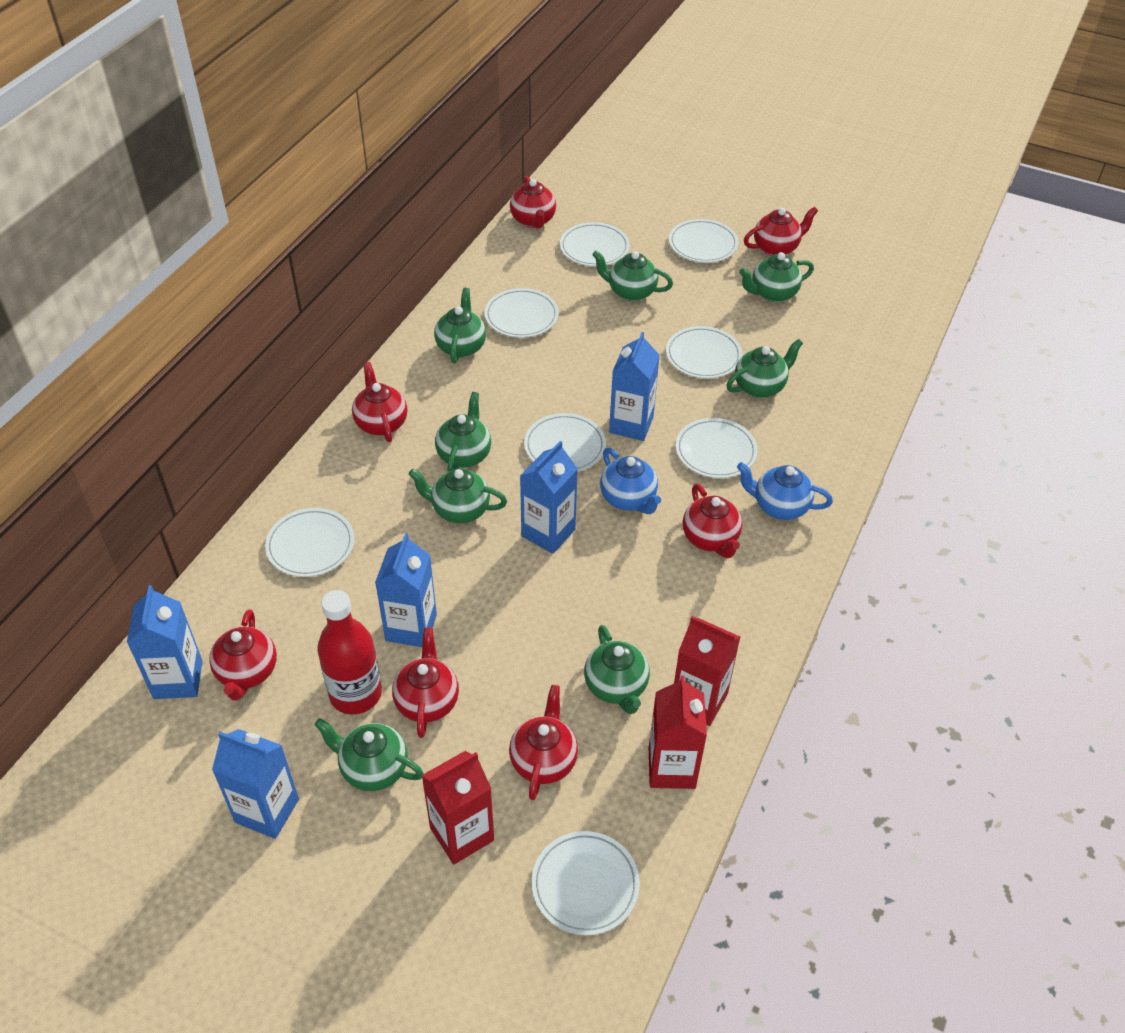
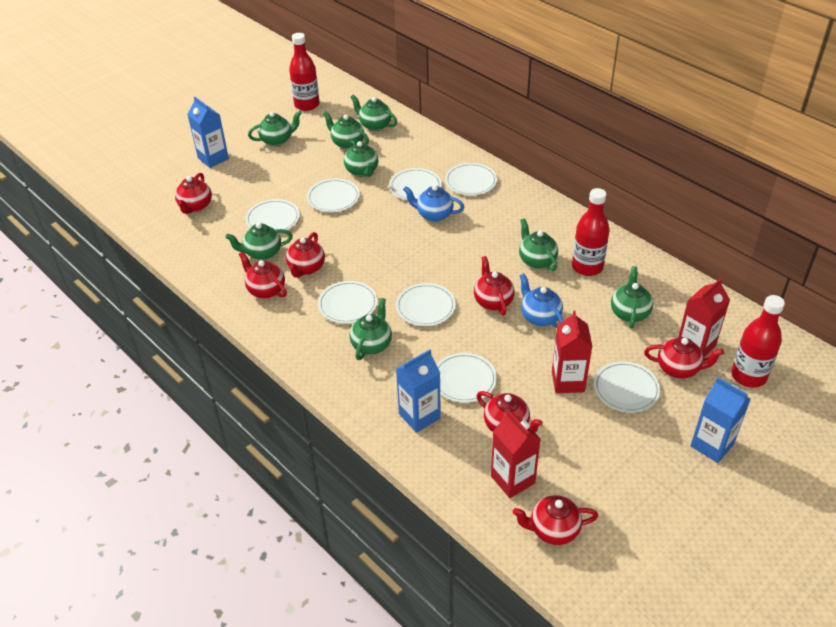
blue carton: [127,585,203,699] [212,729,299,839] [375,533,437,647] [520,441,578,554] [609,332,660,441] = 5 -> [187,97,229,168] [396,349,441,433] [691,377,751,463] = 3
red bottle: [317,590,382,715] = 1 -> [289,33,320,111] [572,188,610,276] [731,295,785,388] = 3

